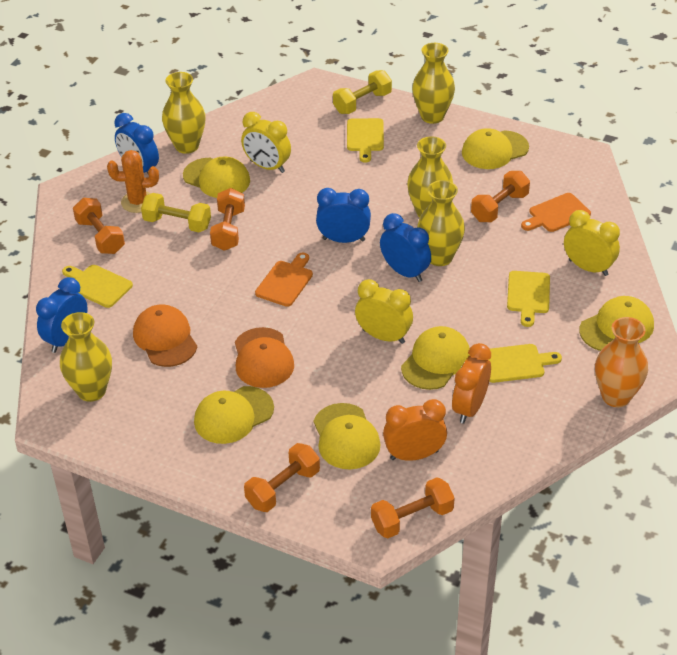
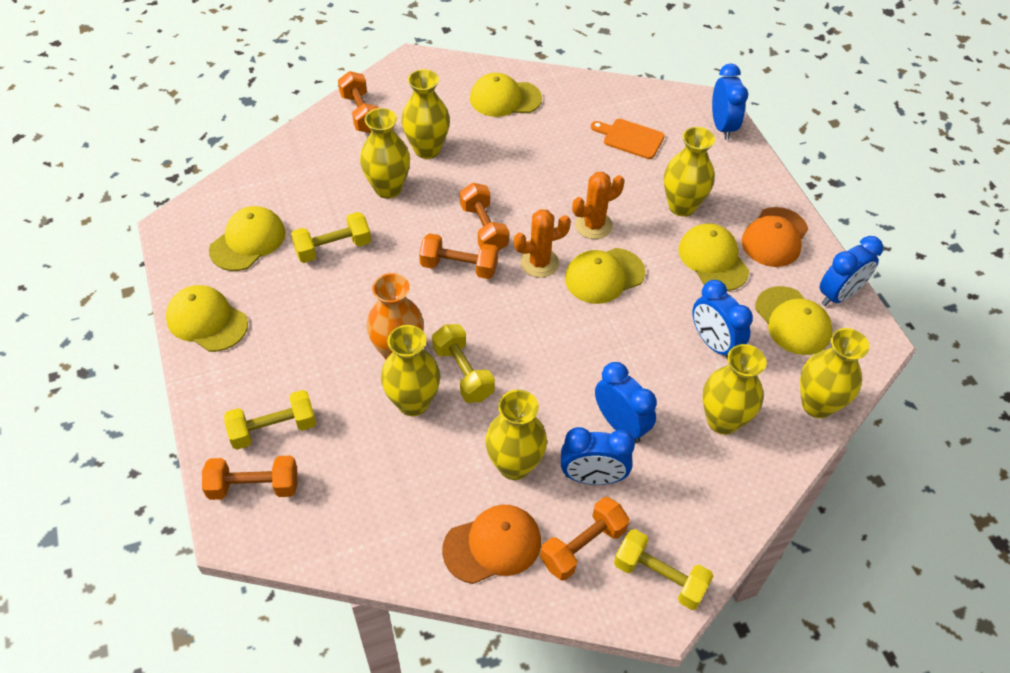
blue clock: [36,277,88,353] [114,113,159,174] [316,188,371,243] [380,213,431,282] = 4 -> [561,427,635,485] [595,362,657,443] [693,280,753,357] [712,63,748,140] [819,236,883,306] = 5
orange cactus: [107,150,159,213] = 1 -> [514,209,571,278] [572,172,625,239] = 2
orange clock: [383,399,447,461] [452,343,491,424] = 2 -> none = 0
orange cutting board: [255,253,313,307] [521,193,591,232] = 2 -> [591,119,665,159] = 1
yellow clock: [241,112,291,173] [355,279,413,344] [564,210,620,276] = 3 -> none = 0
yellow cutting board: [62,265,133,308] [347,118,384,163] [488,344,562,383] [507,271,550,327] = 4 -> none = 0
yellow dumbbell: [141,193,211,232] [333,70,392,114] = 2 -> [224,390,316,450] [291,212,371,263] [432,324,495,403] [614,529,713,610] = 4
yellow vase: [60,312,112,402] [162,72,206,154] [407,136,453,218] [412,43,455,124] [417,180,465,266] = 5 -> [360,108,410,199] [381,325,440,416] [401,69,450,159] [485,390,547,480] [664,127,715,217] [702,344,766,435] [800,328,870,418] = 7

